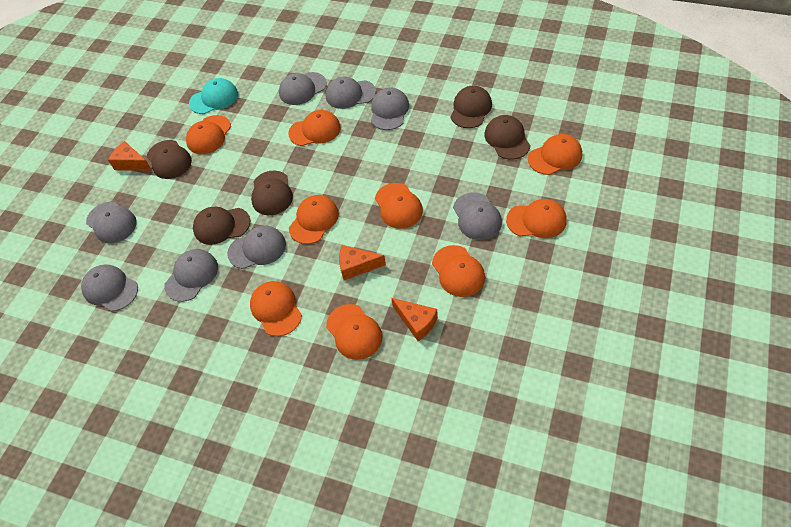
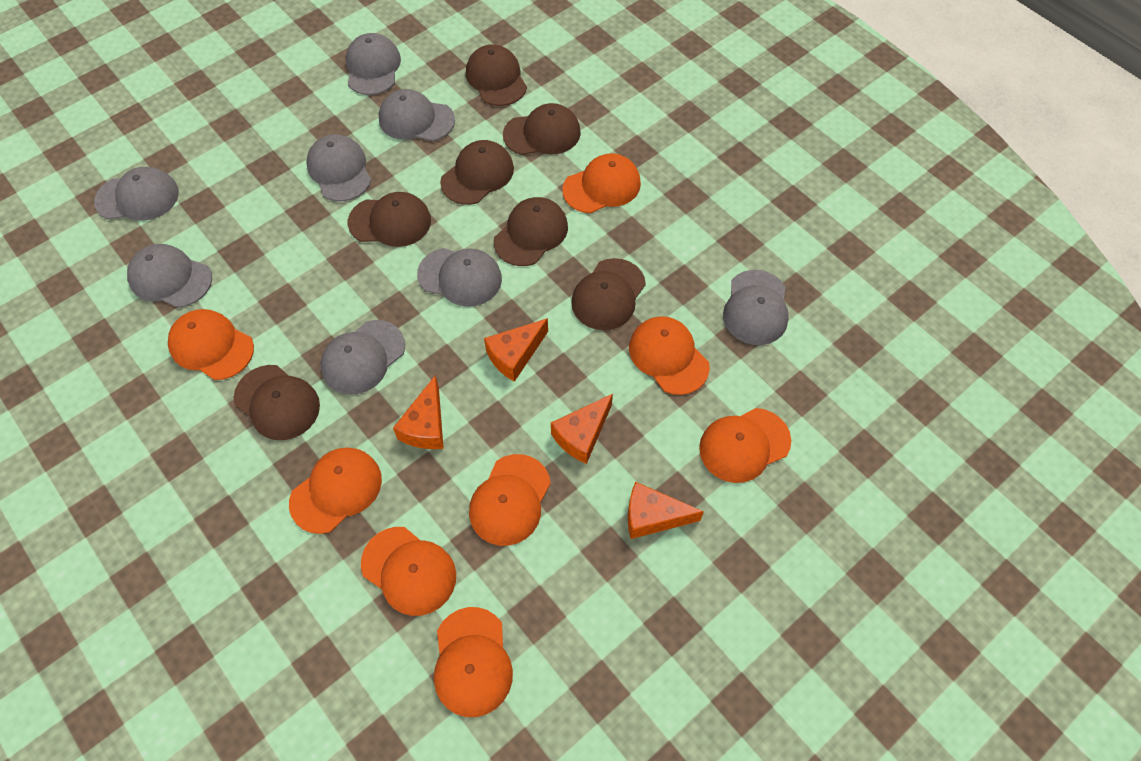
brown cap: [147,140,192,179] [193,207,251,245] [251,170,293,215] [450,85,492,128] [484,115,531,160] = 5 -> [234,365,320,440] [348,192,431,247] [440,140,514,205] [466,44,527,106] [494,197,568,266] [503,103,581,155] [571,258,646,330] = 7
orange cap: [186,115,231,154] [250,281,302,336] [288,110,341,146] [289,195,339,244] [326,304,383,360] [375,183,423,229] [432,245,485,297] [506,199,567,238] [528,134,582,175] = 9 -> [168,309,254,380] [289,448,382,534] [361,527,456,616] [434,607,513,717] [469,454,551,546] [562,153,641,213] [629,316,710,395] [699,408,791,483] = 8
orange cheese: [108,141,152,171] [339,245,386,280] [391,298,438,341] = 3 -> [393,376,444,449] [484,318,548,382] [551,394,613,464] [628,482,704,539] = 4
turquoise cap: [189,78,238,114] = 1 -> none = 0

